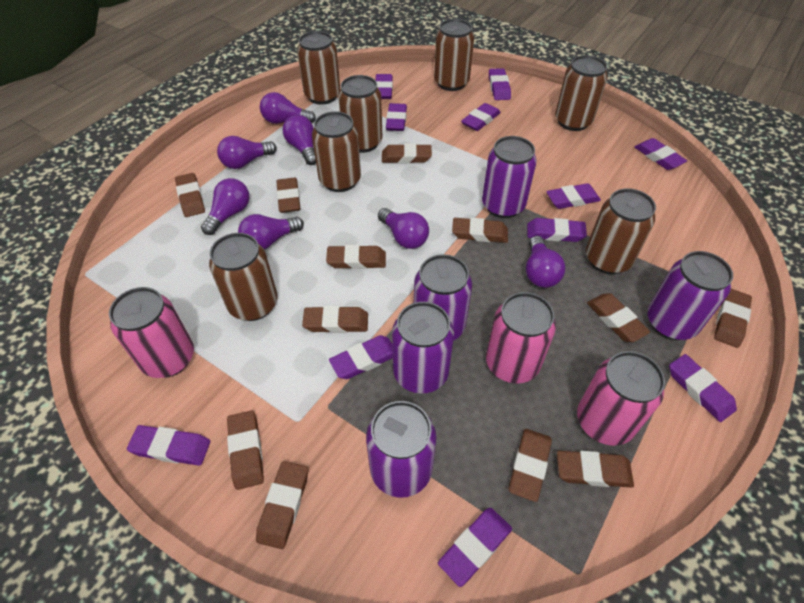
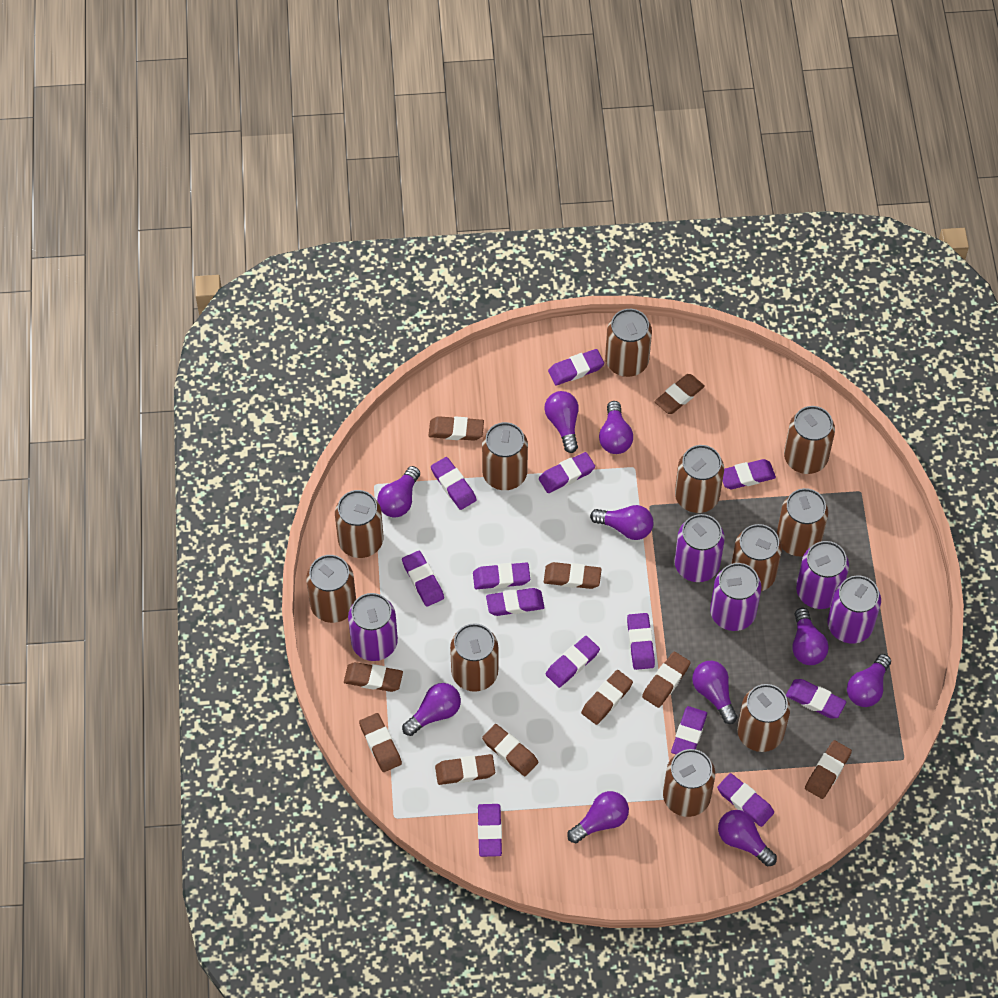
brown can: [209,233,278,321] [297,31,340,105] [312,111,361,192] [338,75,382,153] [434,19,474,91] [555,55,607,131] [586,188,656,274] = 7 -> [306,555,356,623] [335,490,383,558] [450,623,498,692] [482,422,528,490] [605,309,652,377] [663,749,715,817] [675,445,724,513] [731,524,782,591] [737,684,790,752] [777,488,828,557] [784,406,835,474] = 11
brown eraser: [175,173,205,217] [227,410,264,490] [256,461,308,549] [276,178,300,213] [302,306,368,333] [326,245,386,269] [382,143,432,163] [452,218,508,243] [509,429,552,502] [557,451,634,488] [587,293,650,342] [714,289,752,348] = 12 -> [344,662,403,692] [359,713,402,772] [428,416,484,441] [435,754,495,785] [482,724,538,776] [544,562,602,589] [581,670,633,725] [642,652,691,708] [654,374,705,414] [805,740,852,799] = 10
pink can: [109,287,194,378] [486,292,556,384] [577,351,665,446] = 3 -> none = 0
purple eraser: [127,425,210,466] [329,335,393,379] [375,74,393,99] [386,103,407,131] [438,508,512,587] [461,103,501,131] [489,68,511,100] [527,218,587,242] [546,183,601,209] [635,138,687,170] [669,354,737,422] = 11 -> [402,551,444,607] [431,457,477,510] [473,563,530,589] [478,804,502,857] [486,588,544,616] [539,452,595,493] [546,636,600,688] [548,349,604,386] [627,613,655,670] [671,706,707,754] [717,773,774,827] [723,459,776,489] [786,679,847,718] = 13
purple light bulb: [201,178,249,235] [217,136,277,169] [238,214,304,250] [260,92,316,124] [283,115,316,165] [378,208,429,249] [526,236,565,288] = 7 -> [377,466,420,518] [402,683,461,736] [544,391,579,453] [567,791,629,843] [590,505,654,540] [599,401,633,454] [692,661,737,724] [718,810,777,867] [792,608,829,665] [847,654,891,707] = 10

